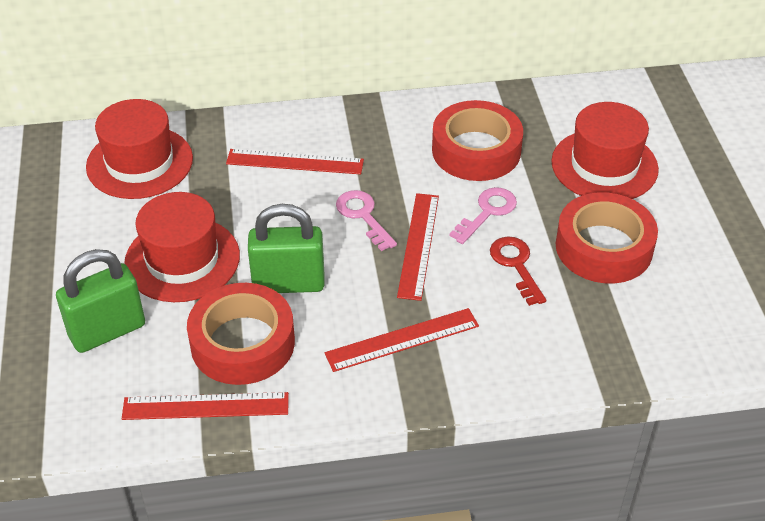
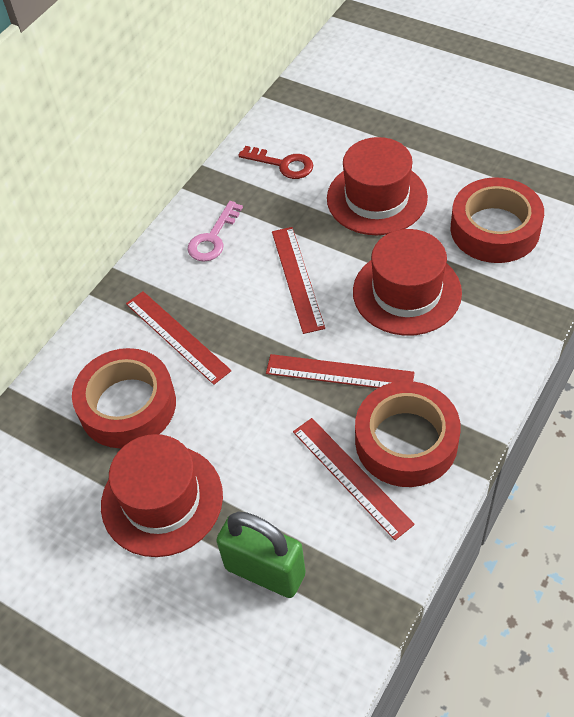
green padlock: [56,249,145,353] [248,204,325,293] = 2 -> [216,511,306,598] = 1
pink key: [336,190,397,251] [450,187,517,244] = 2 -> [187,201,243,262] = 1

